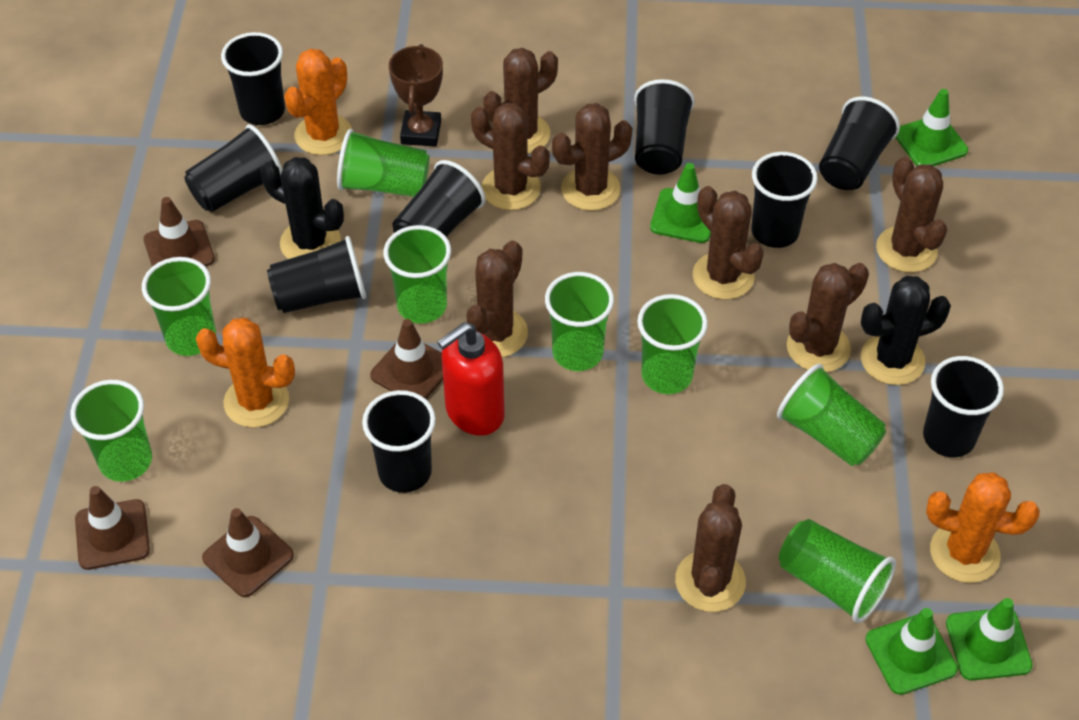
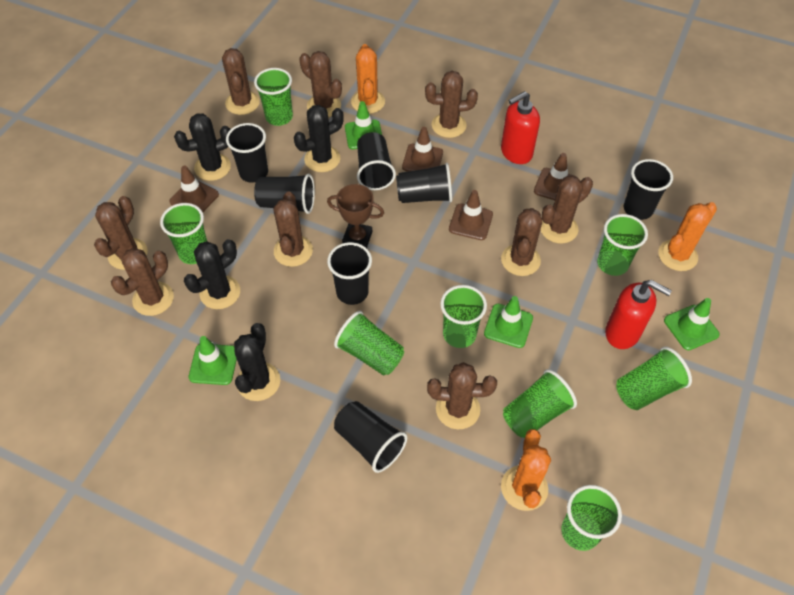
black cactus: [261,157,344,259] [861,276,951,385] = 2 -> [174,113,231,181] [184,239,240,309] [234,323,280,401] [294,105,344,172] = 4
black cup: [184,124,283,212] [221,32,285,125] [267,236,366,313] [362,390,436,493] [393,160,486,237] [634,79,695,175] [751,152,818,248] [819,96,900,190] [923,356,1004,457] = 9 -> [226,123,268,183] [254,174,315,214] [327,242,372,305] [334,401,407,473] [357,132,396,190] [396,163,452,203] [624,159,673,220] = 7
brown cactus: [466,241,528,357] [471,103,550,210] [483,48,558,154] [552,103,632,211] [675,484,746,612] [693,186,764,300] [787,263,869,372] [876,157,947,272] = 8 -> [94,196,148,270] [111,248,174,316] [222,48,260,115] [273,192,313,267] [299,51,342,117] [425,71,478,138] [427,362,497,429] [501,208,542,276] [541,176,593,244] = 9
red soap dispenser: [437,322,505,436] = 1 -> [501,91,540,164] [605,280,672,349] = 2

